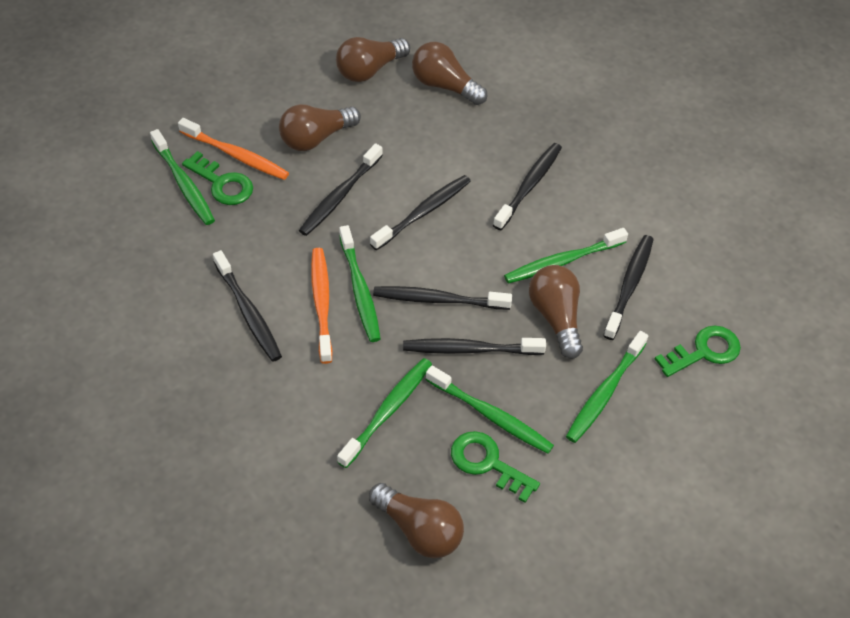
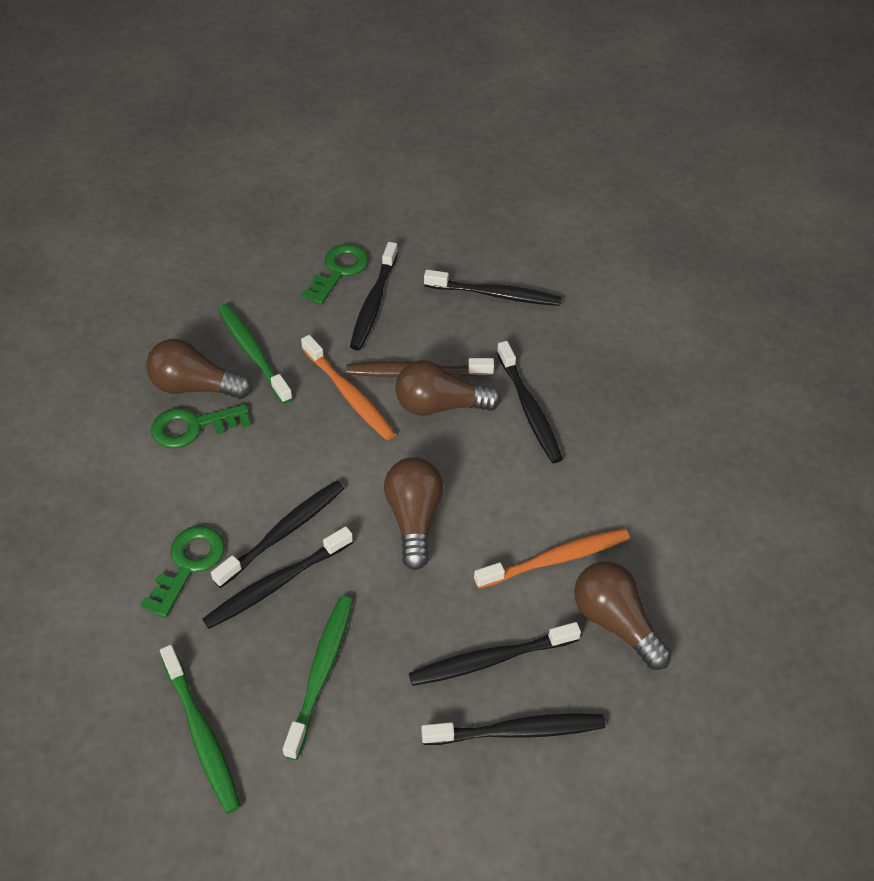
brown light bulb: [279,104,361,151] [336,37,410,82] [369,483,464,558] [412,42,487,105] [529,265,583,359] = 5 -> [146,339,252,399] [384,457,444,570] [395,360,501,416] [574,561,672,670] = 4
brown toothbrush: none = 0 -> [346,358,494,377] = 1
green toothbrush: [150,129,215,225] [337,358,432,468] [339,225,381,342] [426,366,554,454] [504,228,628,284] [566,331,648,443] = 6 -> [160,645,241,814] [218,304,293,404] [283,596,353,760] = 3

